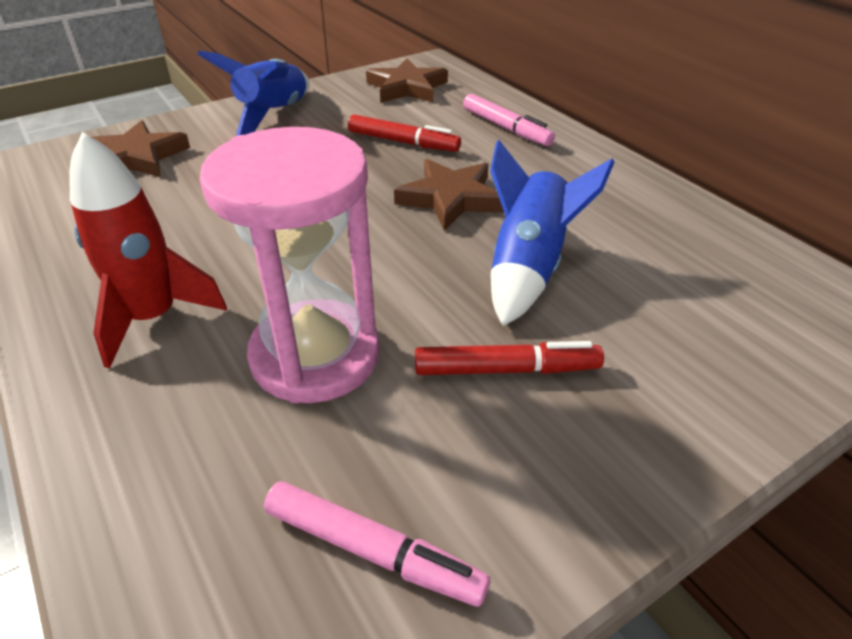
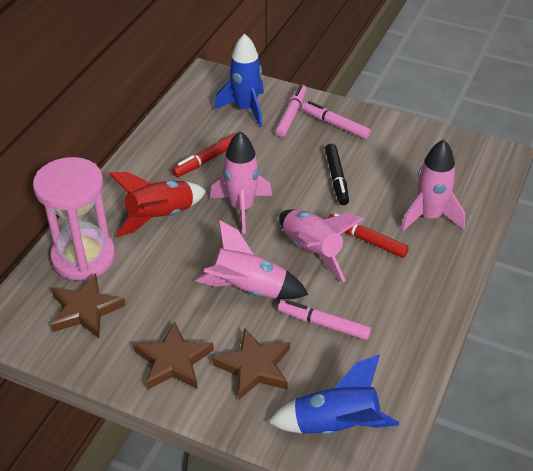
black marker: none = 0 -> [325,144,349,205] = 1
pink marker: [264,481,490,607] [463,94,555,146] = 2 -> [276,84,307,137] [278,300,371,340] [302,101,371,139] = 3
pink rocket: none = 0 -> [195,220,309,299] [210,131,272,234] [279,209,364,282] [401,139,465,231] = 4

